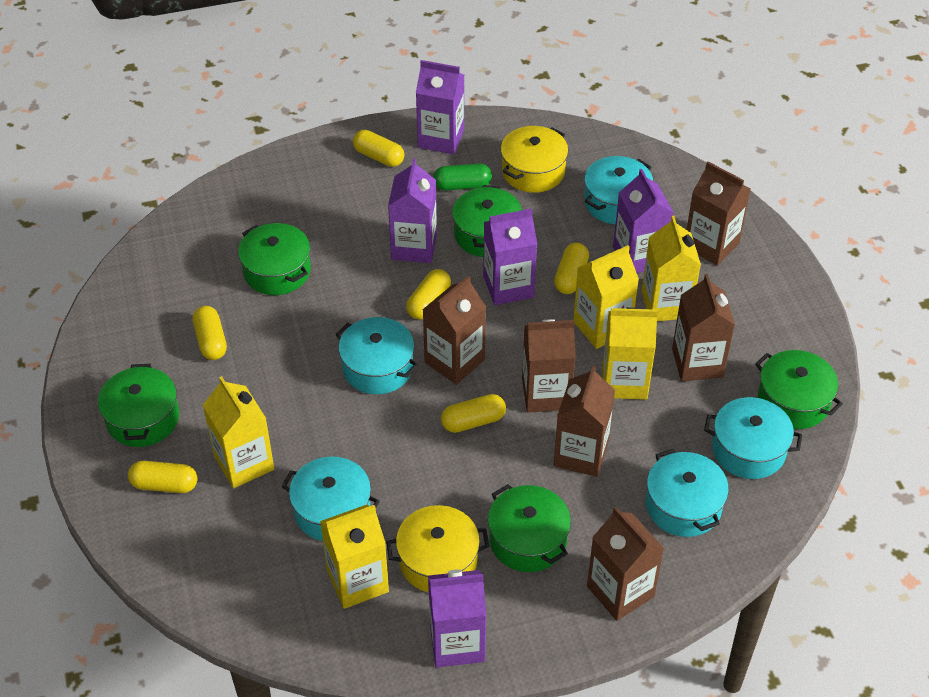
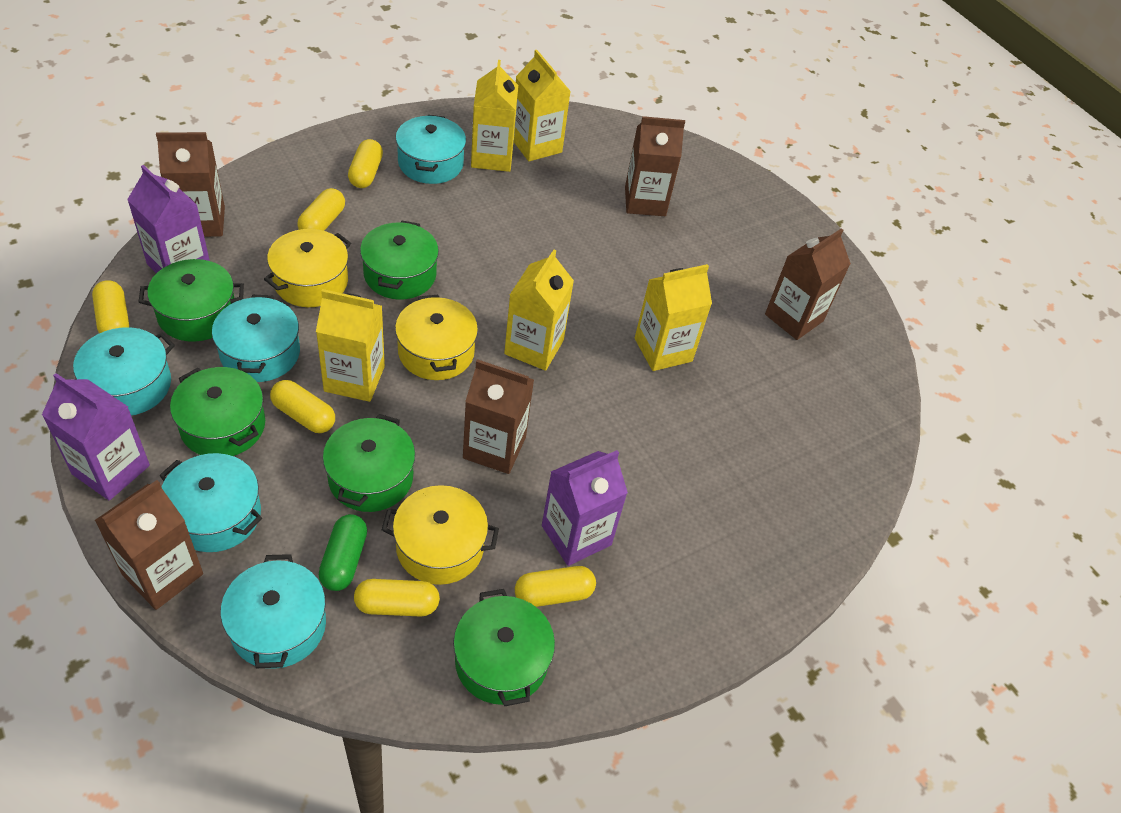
brown carton: [423,276,486,385] [522,319,576,413] [554,366,615,477] [587,507,664,621] [672,274,735,381] [687,162,751,266] = 6 -> [95,480,203,610] [156,132,225,237] [463,359,534,474] [625,116,685,216] [765,228,851,340] = 5
purple carton: [388,158,437,263] [416,60,464,154] [428,570,487,667] [483,208,537,305] [613,169,674,273] = 5 -> [42,373,150,501] [127,165,210,273] [542,450,628,566] = 3
yellow pot: [386,505,490,593] [501,126,568,193] = 2 -> [264,229,351,307] [382,485,499,585] [395,295,478,380] = 3

